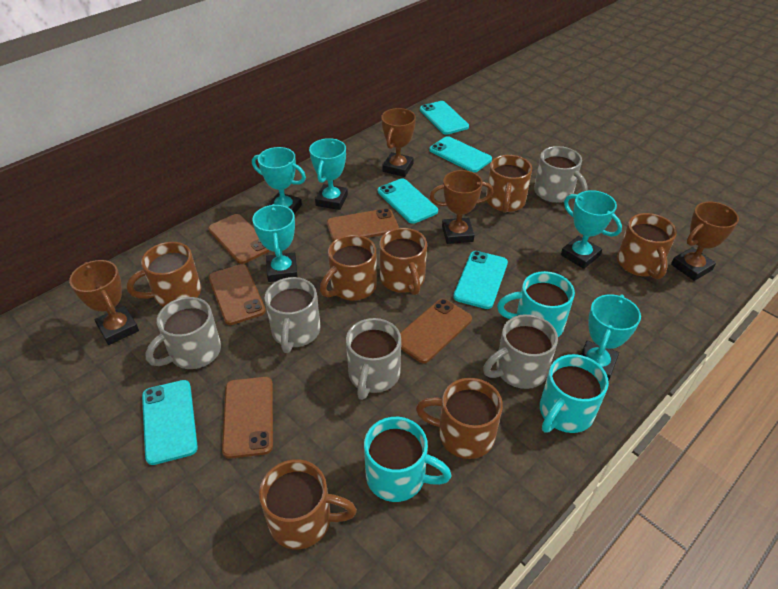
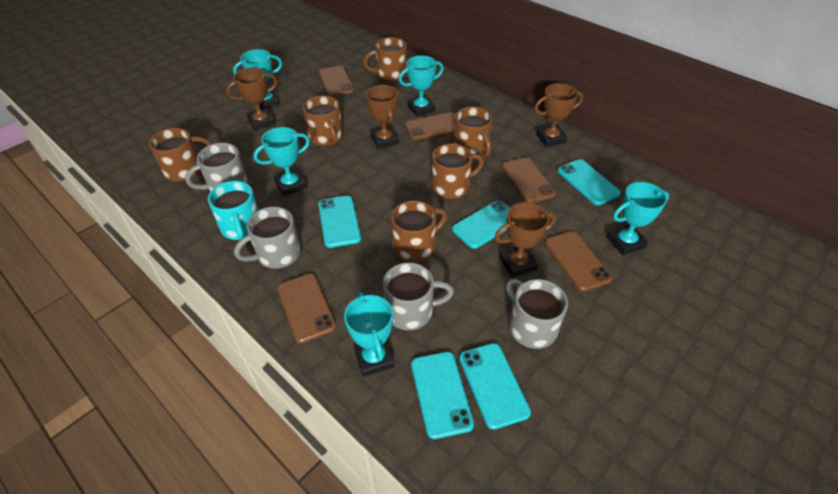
brown mug: [127,242,201,307] [259,459,357,549] [320,235,377,300] [379,228,427,295] [416,378,503,459] [486,155,532,213] [617,213,677,279] = 7 -> [149,128,212,182] [303,96,343,146] [363,37,407,81] [391,200,447,262] [431,144,484,199] [453,107,492,157] = 6
grey mug: [145,297,221,369] [264,277,320,353] [346,318,401,400] [483,314,558,389] [534,146,587,203] = 5 -> [185,143,248,192] [234,207,301,269] [383,262,454,330] [506,279,568,349] = 4
turquoise mug: [364,417,452,502] [497,271,575,337] [540,354,609,433] = 3 -> [208,181,259,240] = 1

